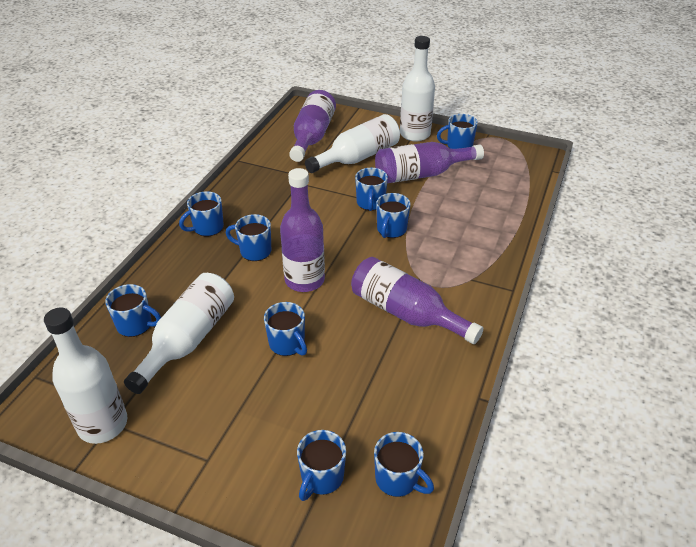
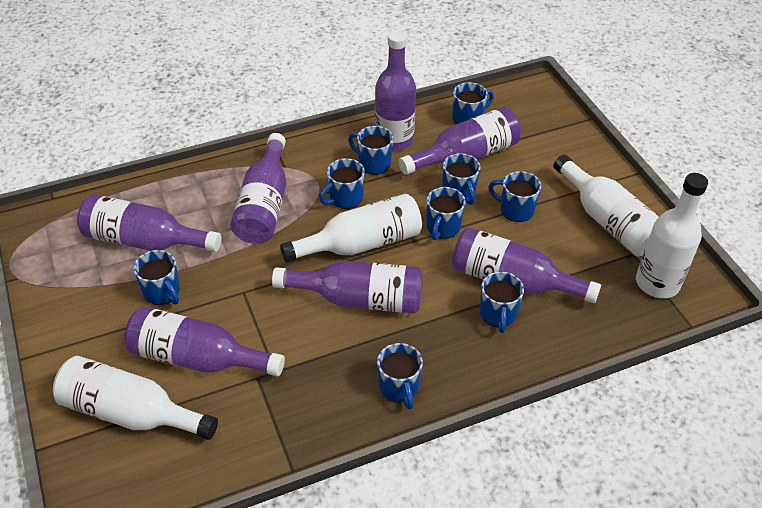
purple bottle: [280,168,325,292] [289,90,336,162] [351,257,483,344] [375,142,484,183] = 4 -> [77,194,221,252] [124,306,285,377] [230,133,286,244] [272,260,423,313] [375,31,416,151] [399,107,521,175] [452,227,601,303] = 7

